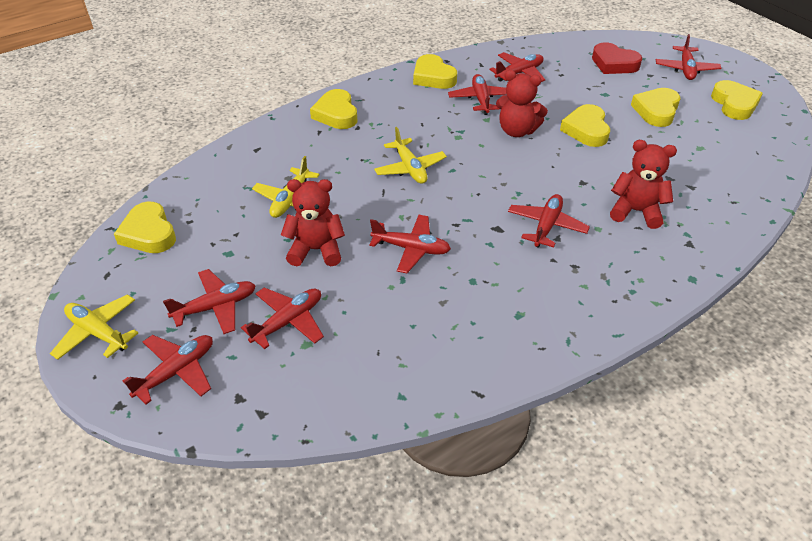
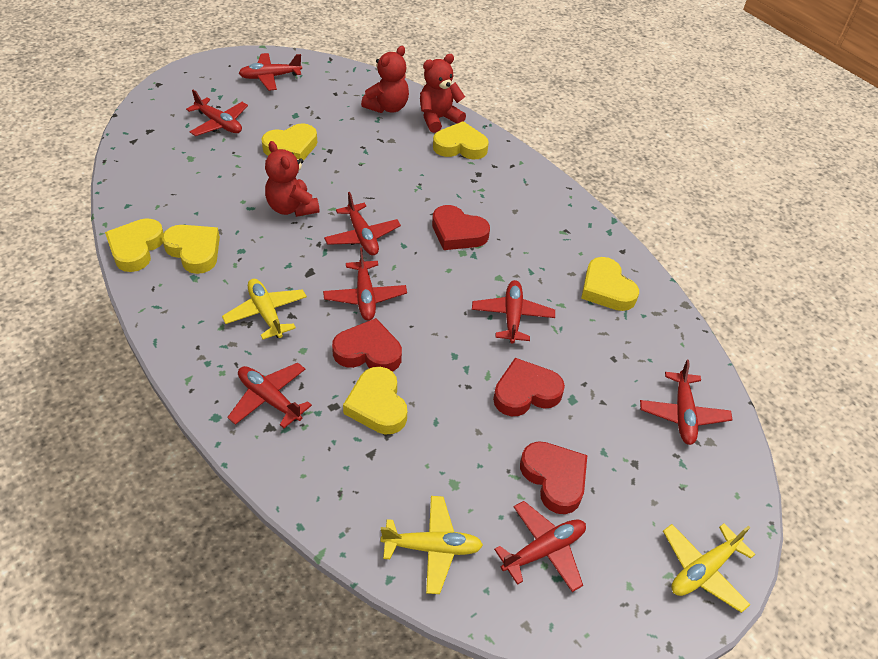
red heart: [592,42,642,74] = 1 -> [332,318,402,372] [432,205,490,250] [493,358,565,416] [520,441,587,514] = 4

